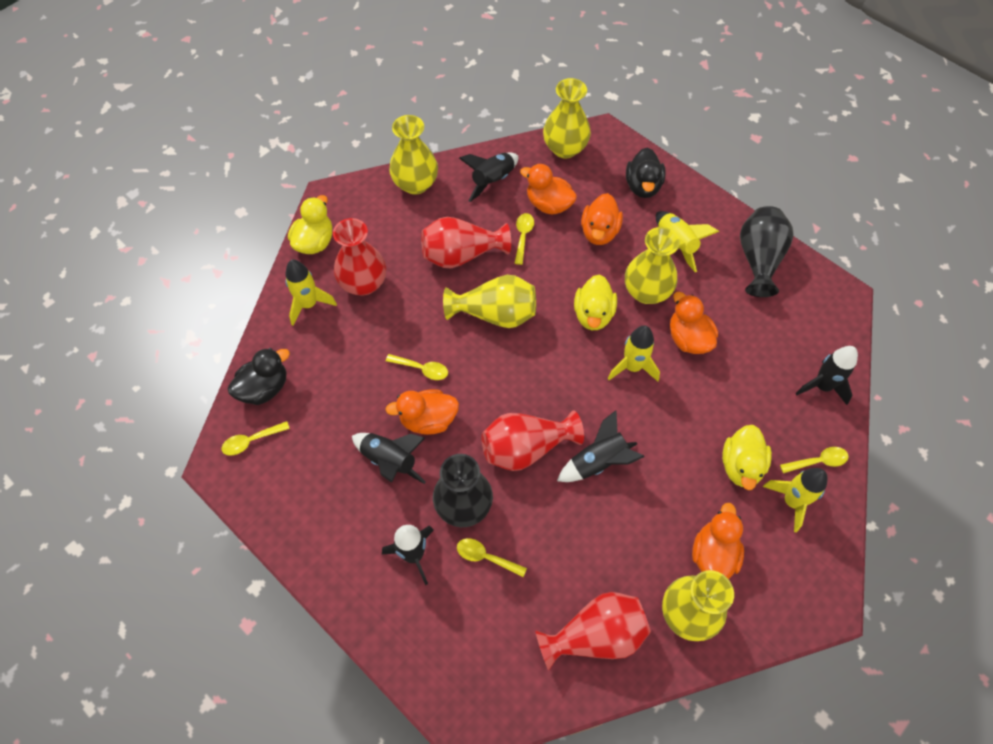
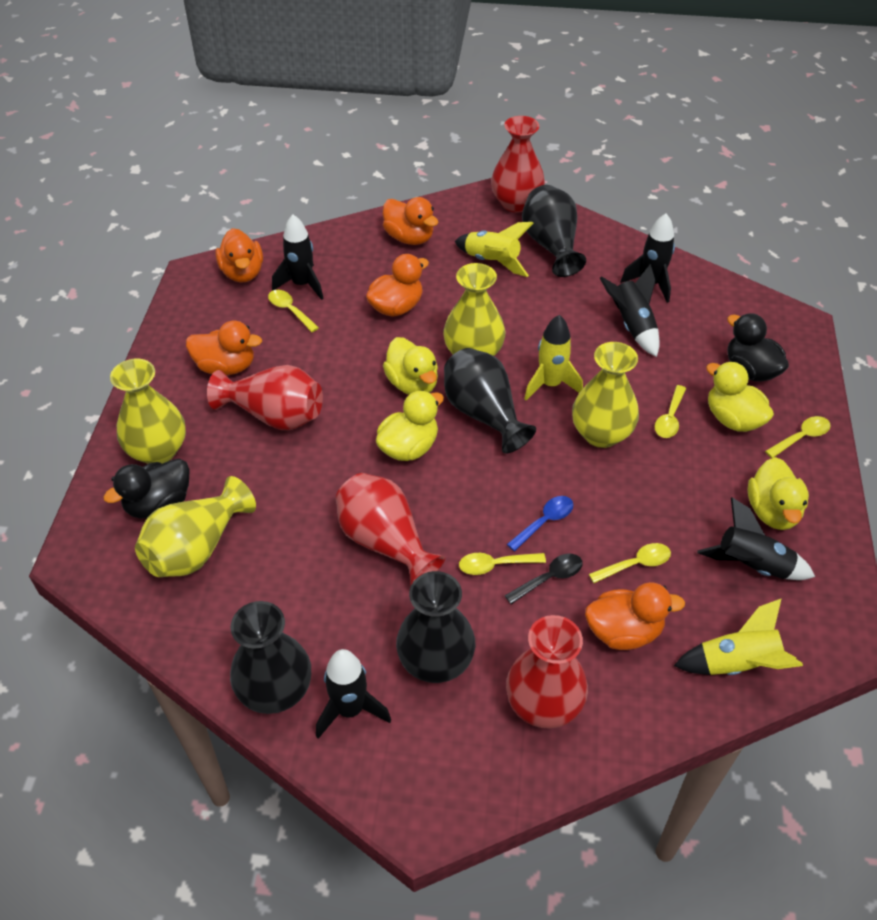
black spoon: none = 0 -> [505,554,583,604] = 1
black vase: [433,454,493,527] [740,206,794,297] = 2 -> [230,601,311,714] [396,571,475,683] [444,348,536,453] [522,185,586,277] = 4
blue spoon: none = 0 -> [507,496,573,551] = 1
yellow duck: [288,195,332,254] [574,274,617,330] [722,425,772,490] = 3 -> [376,390,444,461] [383,337,438,395] [706,361,774,432] [747,457,809,530] = 4
yellow rocket: [285,260,337,326] [608,325,660,381] [656,211,719,272] [763,468,828,532] = 4 -> [454,222,533,277] [524,315,583,401] [674,598,803,675] = 3
yellow vase: [389,115,438,195] [443,275,536,328] [543,78,591,158] [625,227,680,304] [662,570,734,641] = 5 -> [110,359,186,464] [135,476,256,577] [443,263,505,356] [572,342,639,448] = 4

